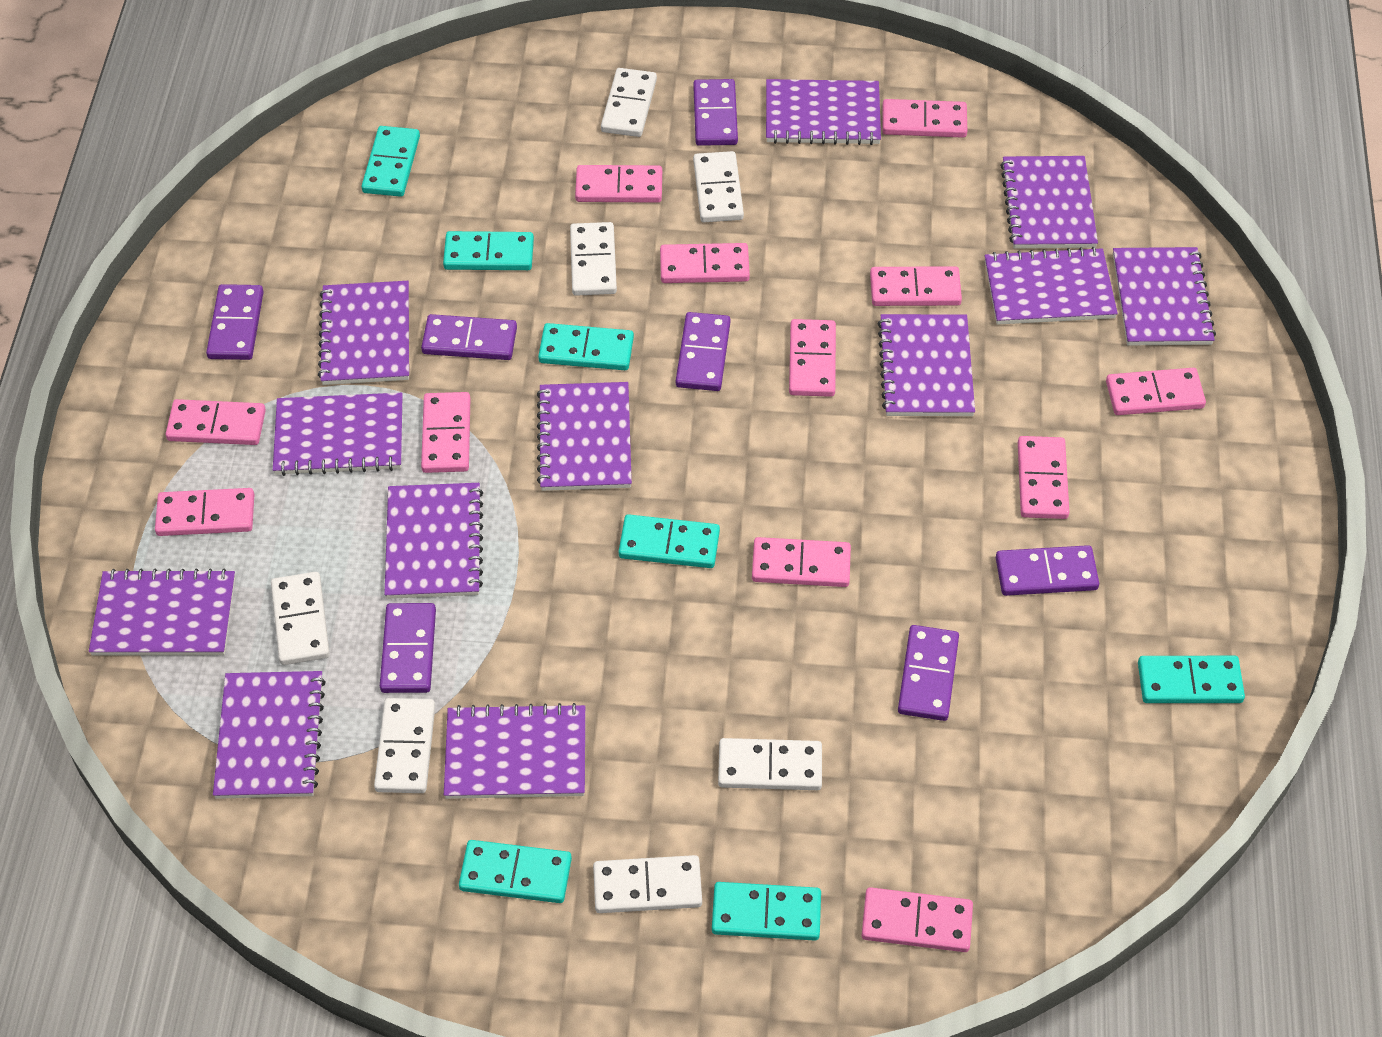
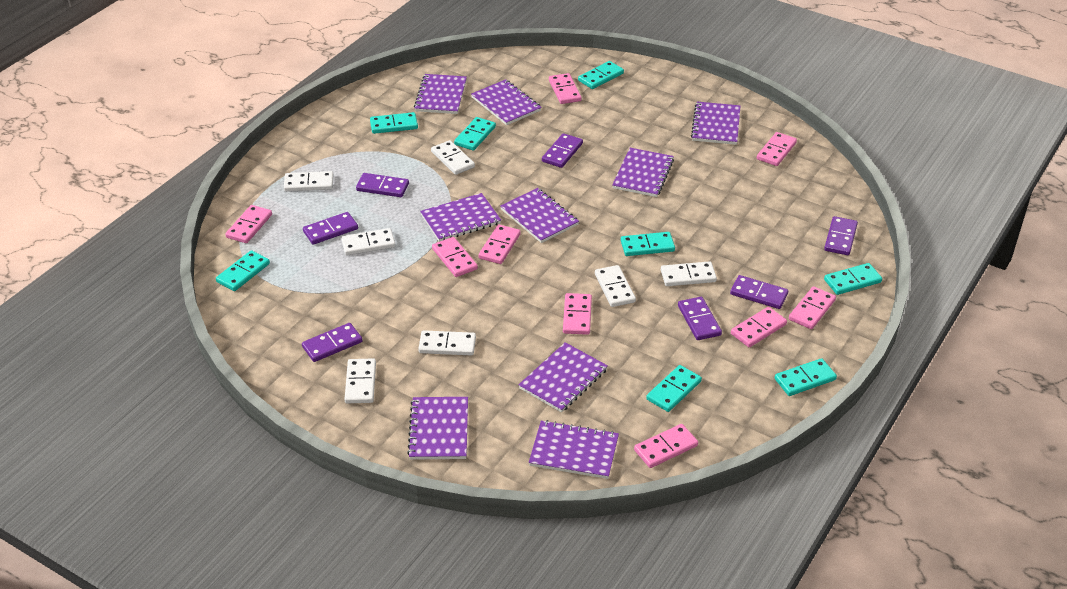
pink domino: [155,488,254,536] [166,399,266,445] [421,392,470,473] [575,165,662,203] [660,243,750,283] [752,537,851,587] [789,319,836,397] [862,887,973,952] [870,266,962,306] [882,99,967,138] [1018,436,1069,519] [1106,368,1206,415] = 12 -> [225,205,272,243] [432,237,478,277] [478,224,521,264] [549,73,582,104] [563,293,592,335] [634,424,698,468] [731,307,787,347] [757,132,797,166] [789,286,836,329] = 9
purple notebook: [89,568,235,656] [213,671,326,799] [273,393,403,476] [318,281,409,385] [384,483,483,599] [444,703,585,799] [537,382,632,491] [766,79,881,145] [878,314,975,416] [985,247,1118,325] [1000,156,1098,249] [1113,247,1216,345] = 12 -> [407,397,468,460] [414,74,467,114] [420,193,501,242] [471,79,542,125] [500,188,579,243] [519,342,608,412] [529,420,619,479] [612,148,674,197] [691,102,741,145] = 9
turquoise domino: [361,126,420,197] [443,231,534,270] [459,840,572,903] [538,323,634,370] [619,514,720,568] [712,882,821,941] [1138,656,1245,703] = 7 -> [216,250,270,291] [370,112,418,134] [454,117,496,151] [578,61,624,89] [621,232,675,256] [646,365,702,412] [775,358,837,396] [824,263,882,295] = 8

